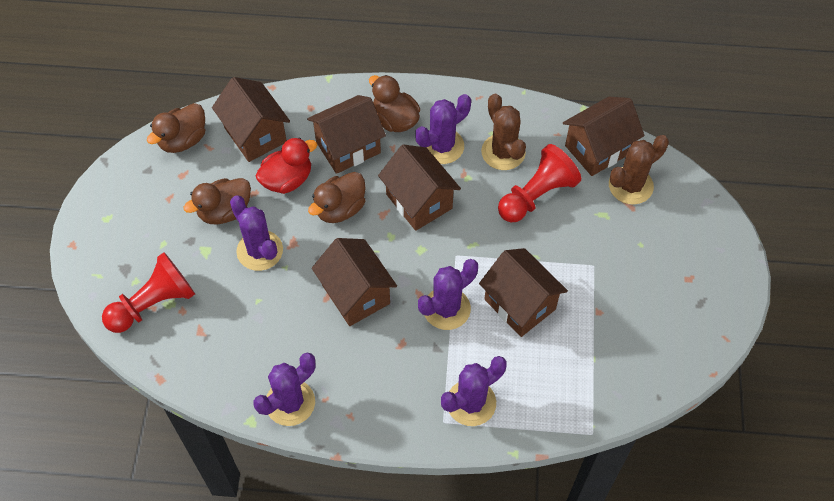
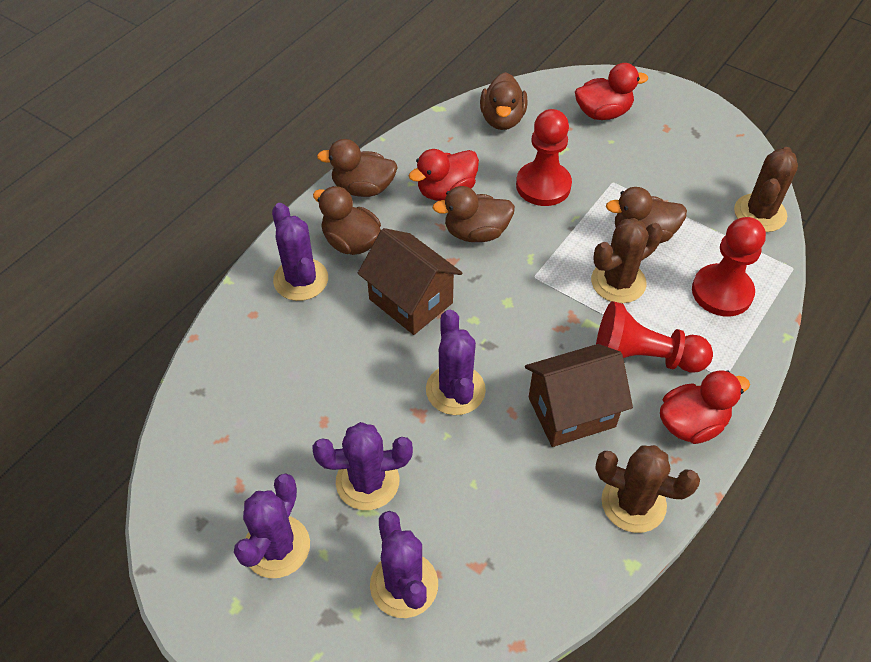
brown cactus: [481,94,526,170] [609,135,669,204] = 2 -> [591,218,663,303] [595,445,700,533] [734,147,798,232] = 3
brown duck: [147,103,205,153] [183,178,251,225] [308,172,366,223] [369,75,420,132] = 4 -> [313,186,381,255] [317,139,398,197] [433,186,515,242] [480,72,528,130] [606,187,687,244] = 5
brown house: [212,77,290,162] [307,95,386,174] [312,238,397,326] [378,144,461,231] [479,248,568,337] [563,97,644,176] = 6 -> [358,228,462,335] [525,344,633,447] = 2
red duck: [255,137,317,194] = 1 -> [409,149,479,201] [575,63,648,120] [660,370,750,444] = 3
red pawn: [102,252,195,333] [498,144,581,222] = 2 -> [516,109,572,206] [596,301,713,373] [692,217,766,316] = 3

